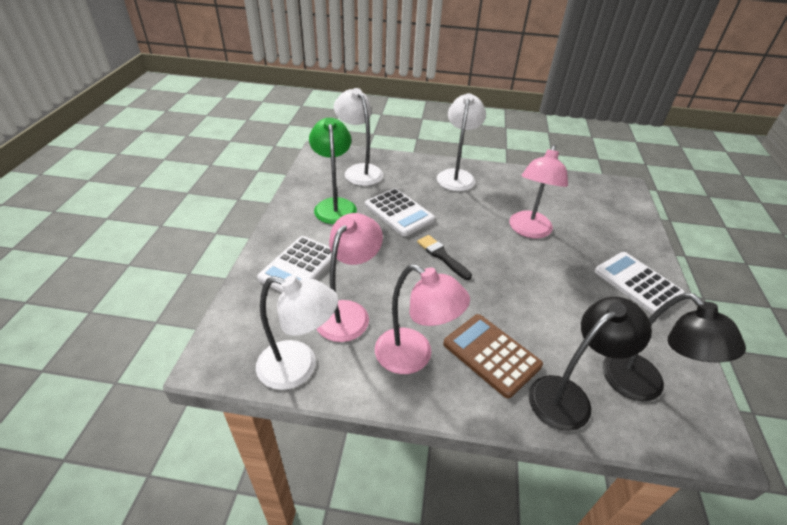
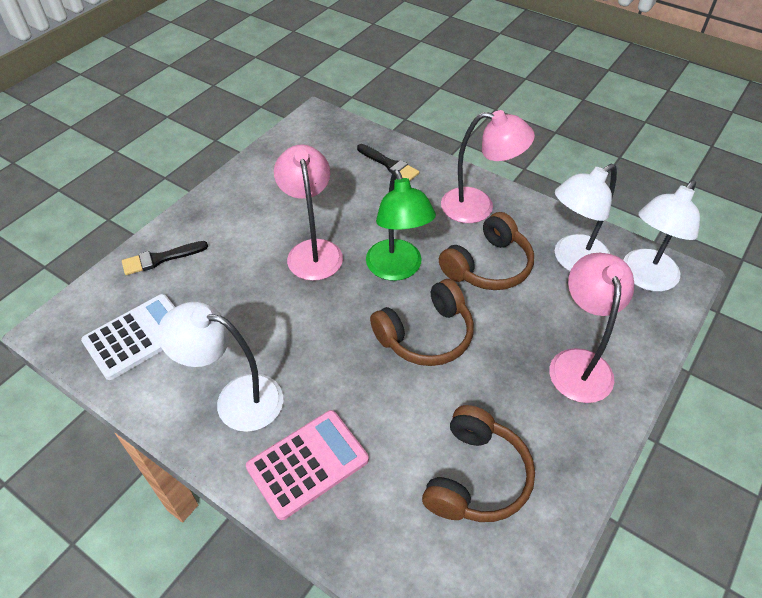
black brush: [417,235,472,280] = 1 -> [122,241,208,275] [357,144,419,181] = 2
black lamp: [528,297,652,431] [603,293,746,401] = 2 -> none = 0
brown calculator: [443,314,543,398] = 1 -> none = 0
brown headphones: none = 0 -> [370,279,474,366] [422,405,535,522] [439,212,534,290] = 3
pink calculator: none = 0 -> [246,410,369,520] = 1
white calculator: [257,236,332,292] [365,188,435,236] [595,252,685,314] = 3 -> [81,294,175,380] = 1

